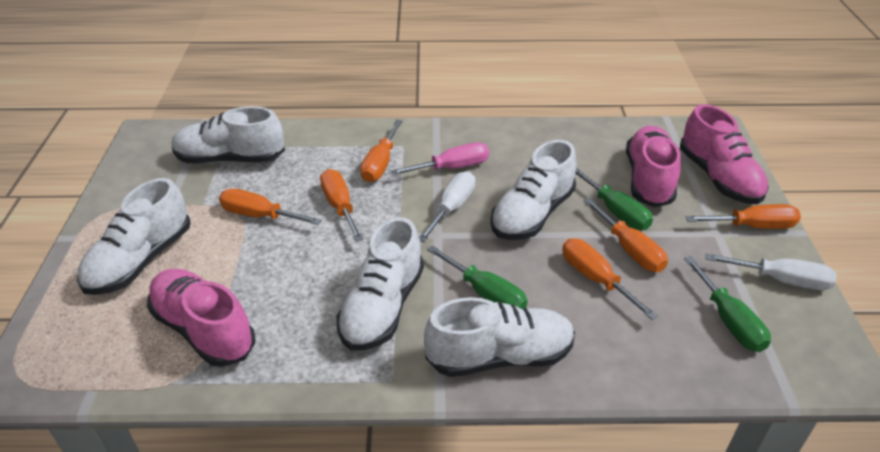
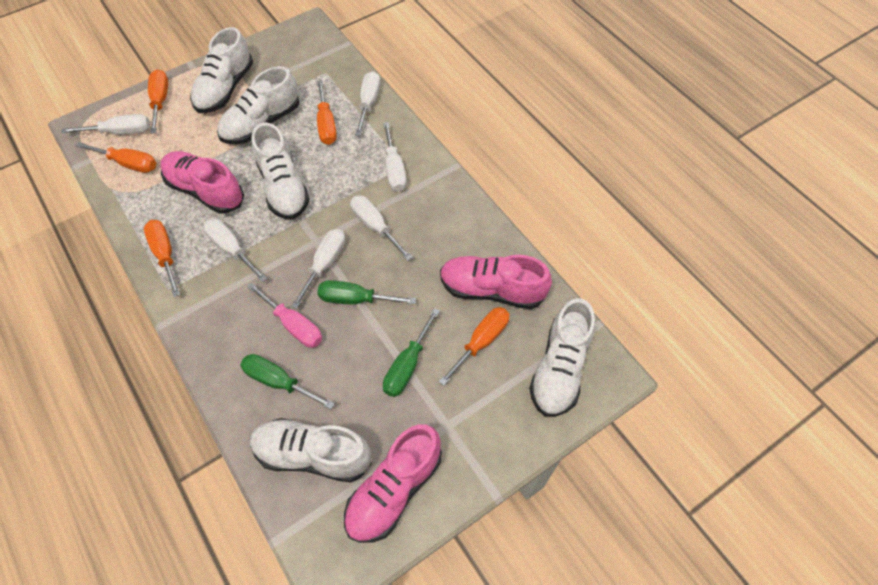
orange screwdriver: [219,189,322,225] [320,169,363,242] [360,120,402,182] [562,239,658,320] [584,198,668,272] [685,204,801,229] = 6 -> [76,142,157,173] [144,220,181,297] [148,69,168,134] [317,80,337,145] [439,307,509,386] = 5
white screwdriver: [419,171,475,242] [706,253,836,290] = 2 -> [61,114,150,134] [204,219,268,282] [291,229,345,309] [350,195,413,261] [355,71,380,136] [383,122,407,192] = 6

